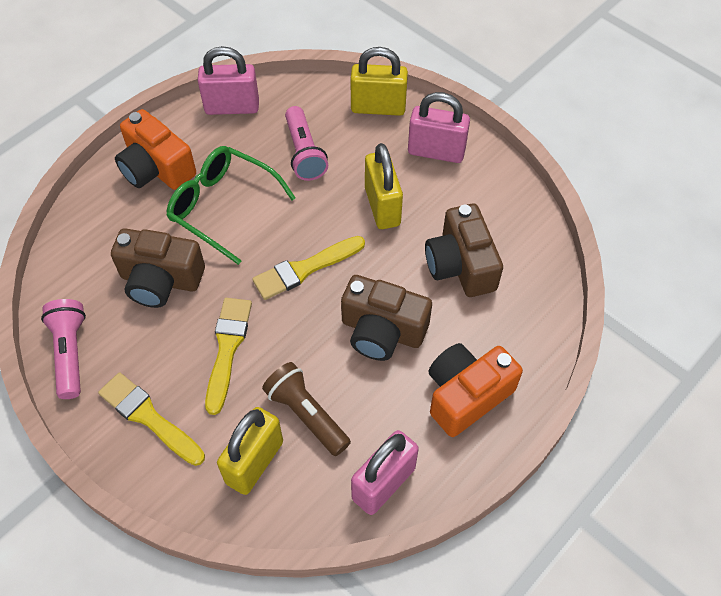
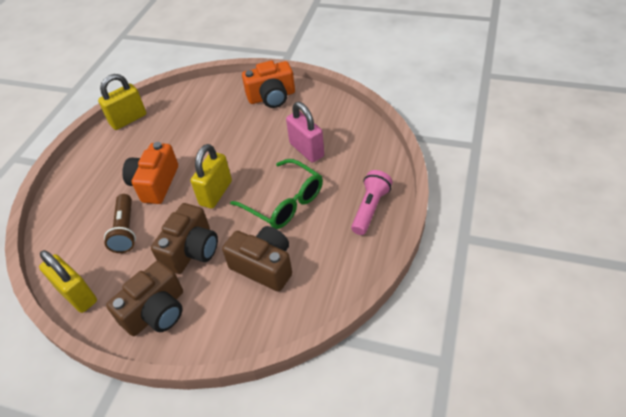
pink flashlight: [41,299,86,399] [285,106,328,181] = 2 -> [351,170,392,235] = 1
pink padlock: [198,46,259,115] [351,430,419,515] [408,92,470,163] = 3 -> [286,102,324,163] = 1
yellow brush: [98,372,205,466] [205,298,252,415] [252,236,365,300] = 3 -> none = 0

